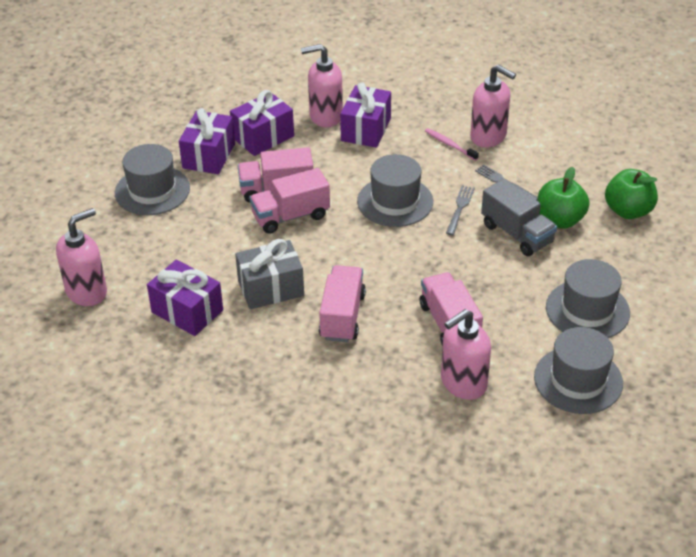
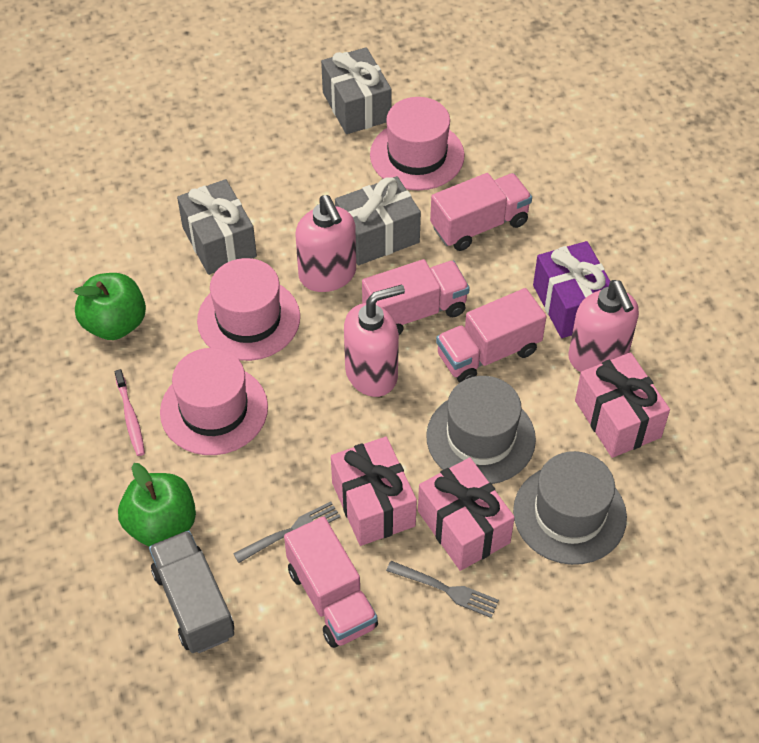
grey gift: [235,239,304,309] = 1 -> [177,179,257,275] [321,47,392,134] [335,176,421,265] = 3
grey hat: [115,144,190,215] [357,154,433,227] [534,327,623,414] [546,259,630,338] = 4 -> [426,376,536,484] [513,451,627,565] = 2
pink gift: none = 0 -> [331,437,417,546] [418,458,515,571] [575,352,670,458] = 3
pink hat: none = 0 -> [160,348,268,455] [197,258,300,361] [370,97,465,190] = 3
pink soap dispenser: [56,208,107,306] [301,44,343,127] [441,309,491,400] [470,65,516,147] = 4 -> [296,195,356,292] [344,284,405,397] [569,280,639,372] = 3
purple gift: [147,260,223,336] [179,108,235,174] [230,90,294,156] [340,82,391,148] = 4 -> [533,241,610,338] = 1

